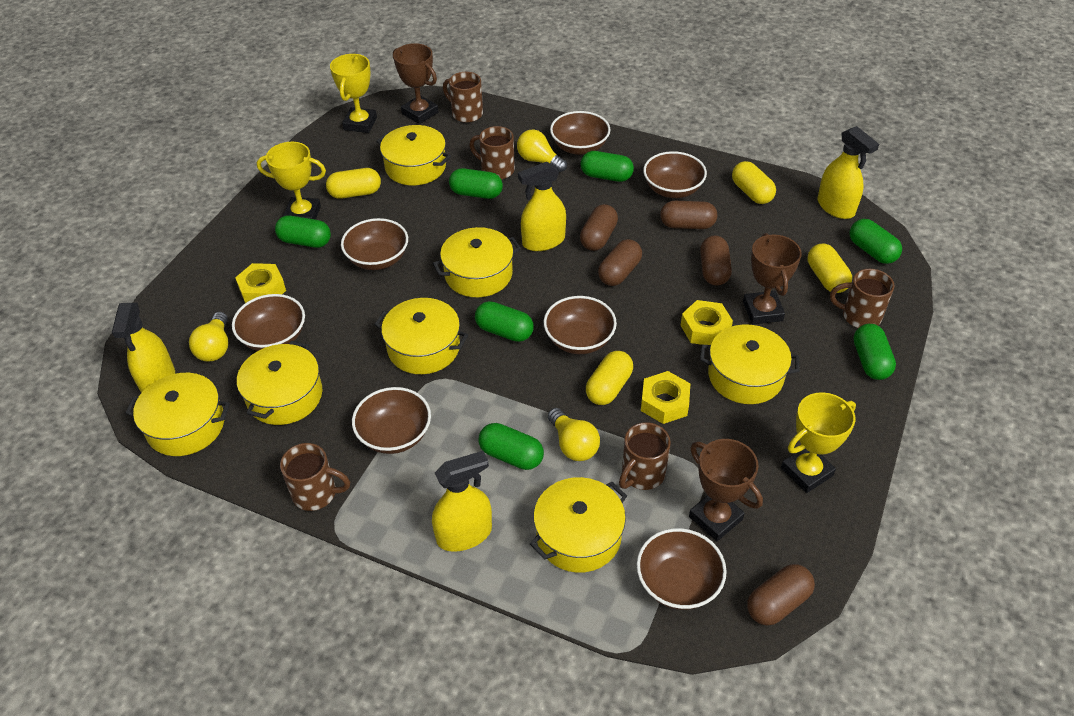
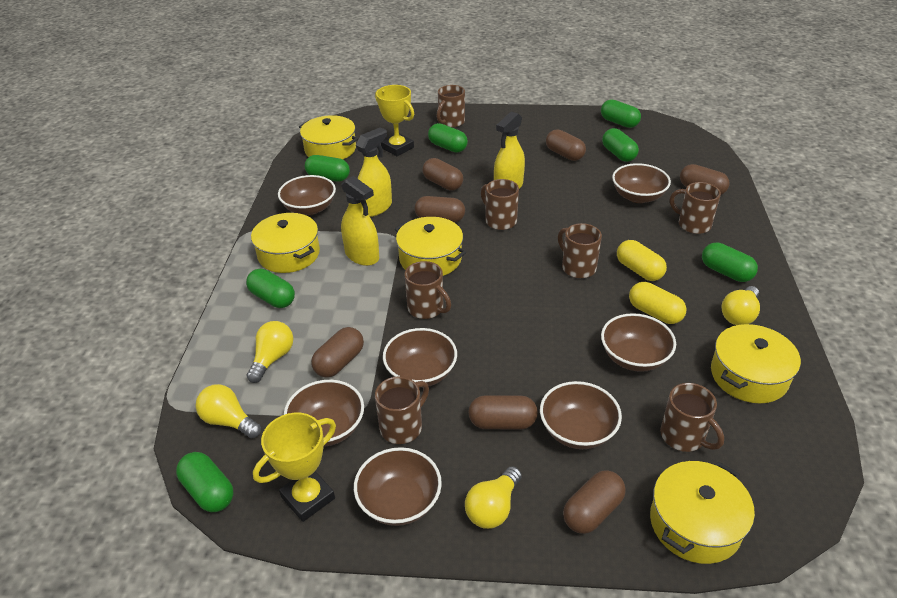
brown capsule: [580,204,618,251] [598,239,642,286] [660,201,717,229] [700,236,732,285] [747,564,815,626] = 5 -> [311,327,364,378] [415,196,465,223] [423,158,463,190] [468,395,538,429] [546,129,586,161] [563,470,626,534] [680,164,729,195] = 7
brown mug: [280,443,350,511] [443,72,483,123] [469,126,515,180] [619,422,671,490] [830,269,894,328] = 5 -> [375,377,429,444] [405,261,451,319] [437,85,465,128] [481,179,519,230] [558,223,602,278] [660,383,724,452] [670,182,721,234] = 7
brown trophy: [393,43,438,124] [689,439,763,541] [743,233,802,325] = 3 -> none = 0
yellow capsule: [326,168,381,199] [586,351,633,405] [732,161,776,204] [808,243,852,293] = 4 -> [617,240,667,281] [629,282,687,324] = 2
yellow light bulb: [189,312,228,362] [517,130,567,172] [548,408,600,461] = 3 -> [196,384,261,438] [246,321,293,383] [465,466,522,529] [722,286,760,325] = 4
yellow nut: [235,263,286,303] [641,371,690,424] [680,300,733,345] = 3 -> none = 0
yellow pot: [125,373,230,456] [237,341,322,425] [374,298,468,374] [376,125,451,185] [433,227,521,297] [530,477,627,573] [700,324,799,404] = 7 -> [251,213,320,273] [299,115,358,159] [395,217,466,276] [650,461,755,564] [711,324,801,404] = 5
yellow spray bottle: [112,303,175,393] [432,451,492,552] [518,162,566,251] [818,126,879,219] = 4 -> [341,176,379,266] [356,127,392,217] [494,112,525,189] = 3
yellow trophy: [257,142,326,220] [330,54,377,133] [781,392,856,493] = 3 -> [253,413,336,522] [375,85,414,156] = 2

